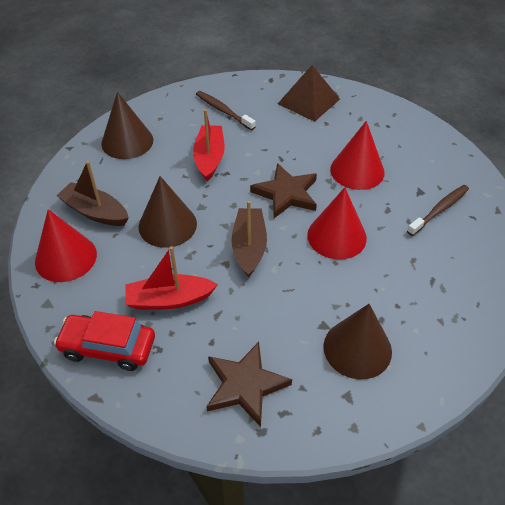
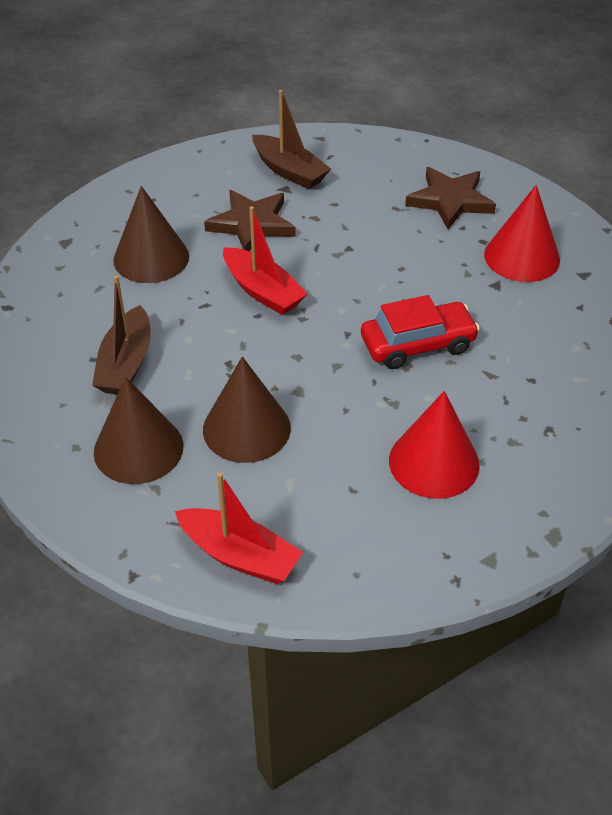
brown pyramid: [278,65,340,122] = 1 -> none = 0
brown toothbrush: [196,91,255,130] [407,185,469,236] = 2 -> none = 0
red cone: [35,209,97,282] [307,187,367,259] [330,121,385,190] = 3 -> [389,391,480,499] [484,185,560,282] = 2

